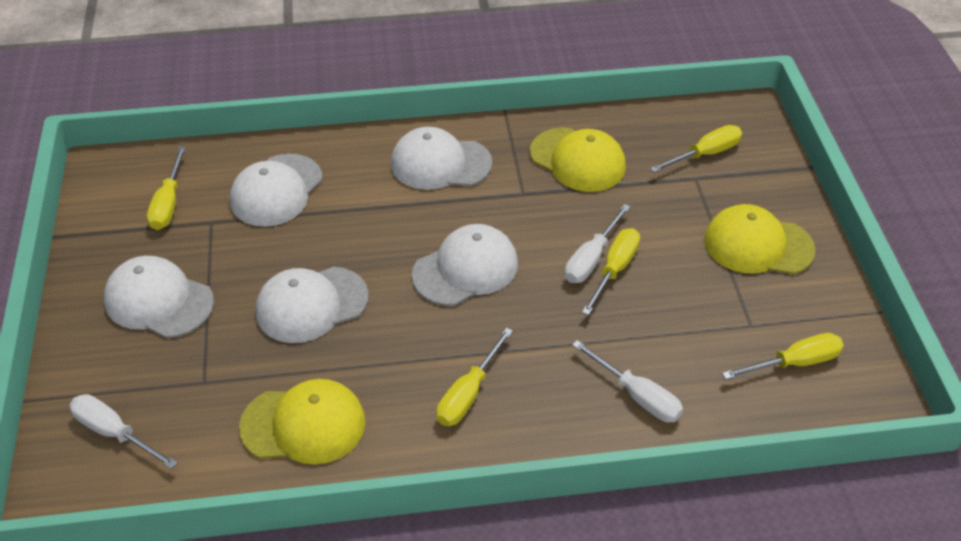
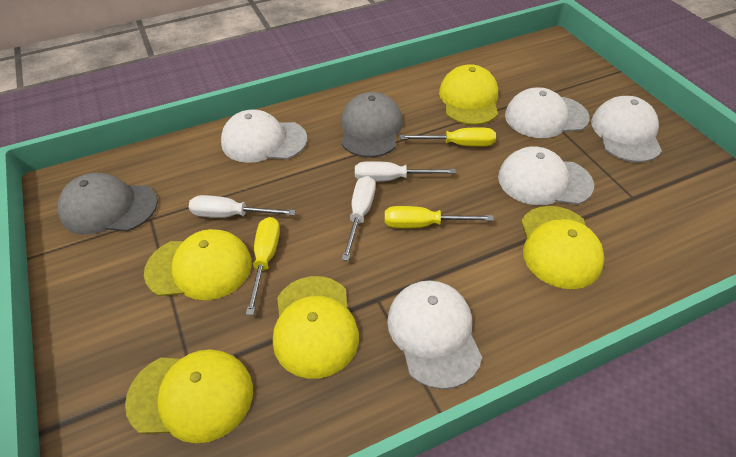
grey cap: none = 0 -> [58,173,158,235] [341,92,403,157] = 2
yellow cap: [239,379,366,464] [530,127,626,192] [704,204,816,274] = 3 -> [125,349,253,443] [144,229,252,300] [273,276,359,379] [439,64,498,125] [521,206,604,289] = 5
yellow screwdriver: [147,147,186,230] [436,327,513,426] [582,228,640,315] [650,125,742,173] [722,333,844,379] = 5 -> [246,217,280,315] [385,206,494,228] [400,127,496,147] = 3

